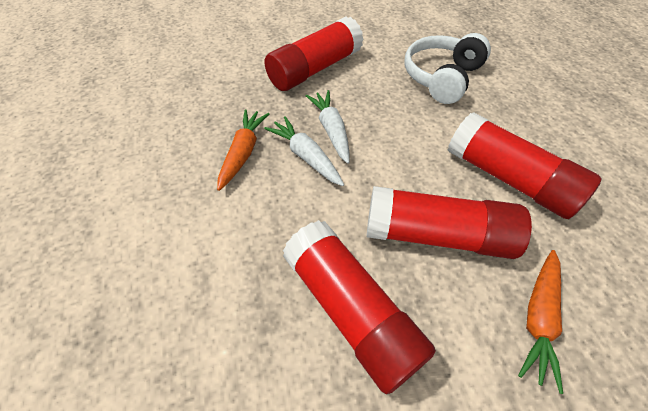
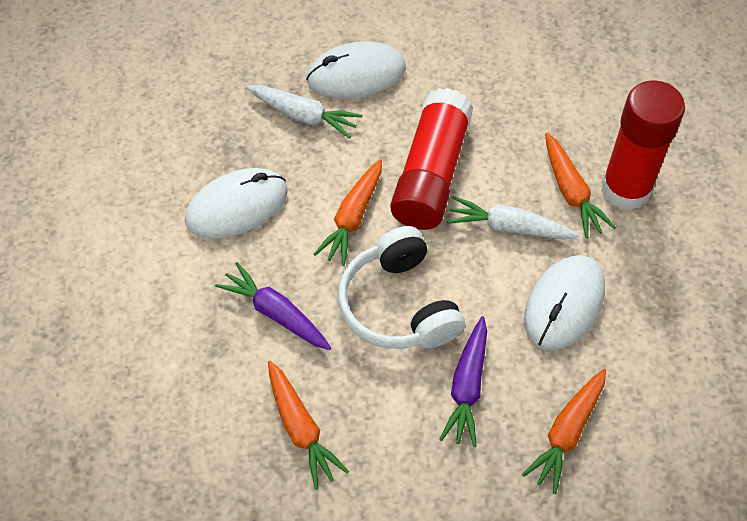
orange carrot: [217,109,269,191] [518,250,563,394] = 2 -> [268,361,349,490] [313,159,382,266] [522,369,606,494] [545,133,616,238] = 4
purple carrot: none = 0 -> [215,262,331,350] [439,316,487,447] = 2
red glue stick: [265,17,364,91] [283,220,436,394] [367,186,532,259] [448,112,602,219] = 4 -> [391,88,474,230] [601,80,685,211] = 2
white mouse: none = 0 -> [185,168,288,238] [306,42,406,98] [524,255,605,350] = 3

